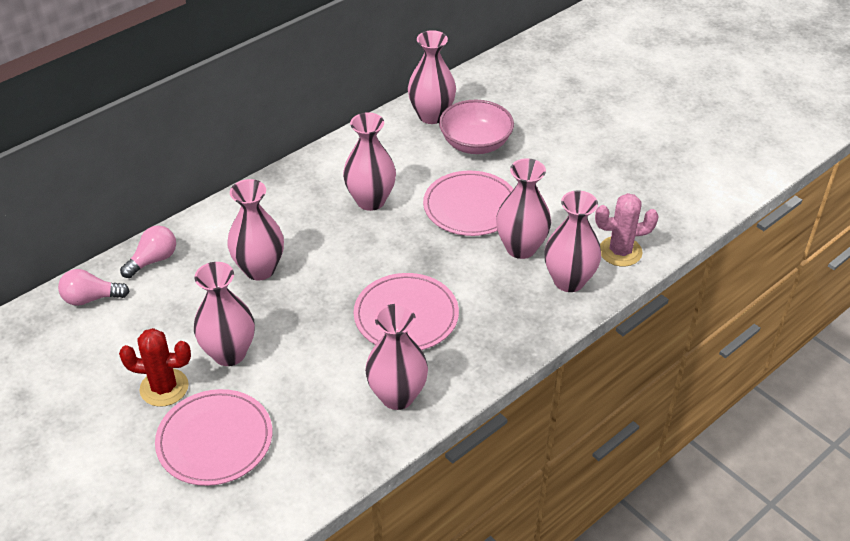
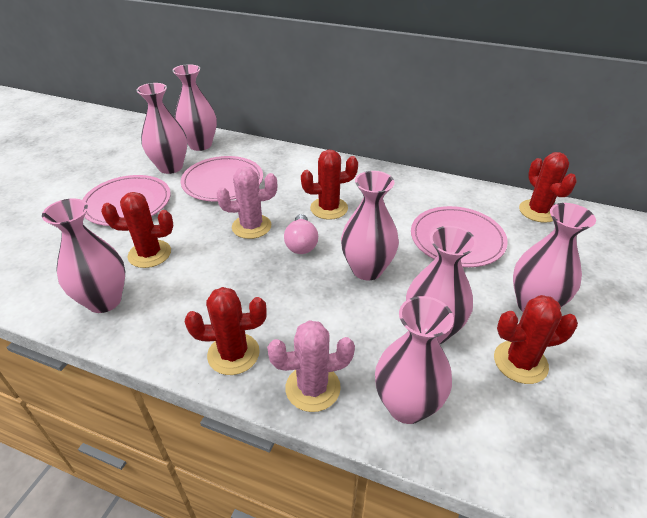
pink bowl: [439,100,514,154] = 1 -> none = 0
pink cactus: [595,193,659,267] = 1 -> [216,166,277,239] [267,320,355,412] = 2
pink light bulb: [58,269,129,306] [120,225,176,278] = 2 -> [284,214,318,254] = 1
red cactus: [119,328,191,407] = 1 -> [101,192,173,268] [185,287,267,375] [301,150,358,220] [494,295,578,384] [519,152,577,223] = 5

